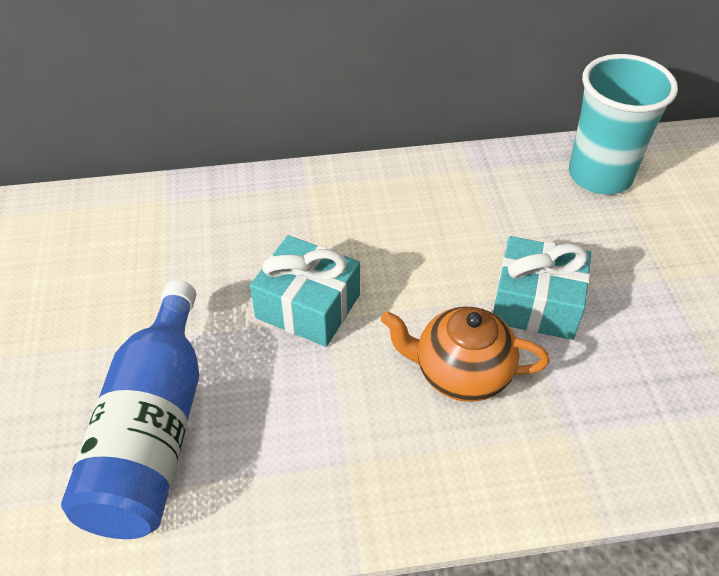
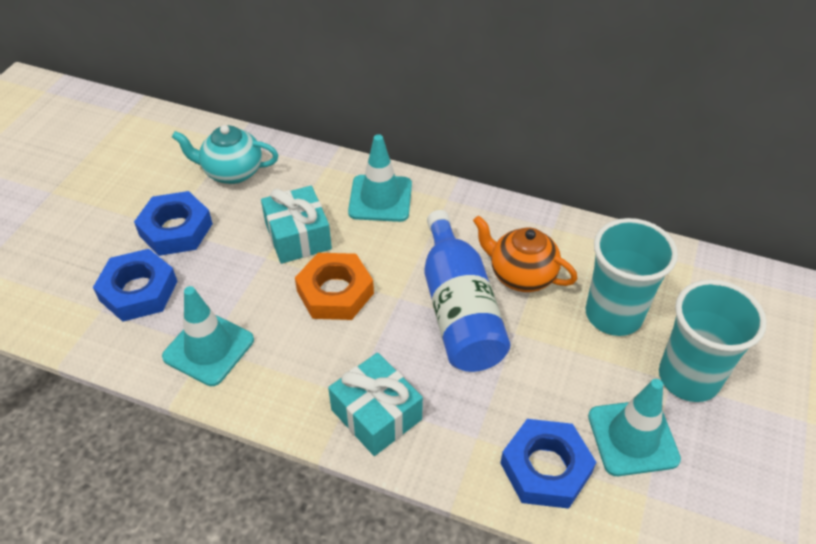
blue nut: none = 0 -> [93,249,178,322] [134,191,213,256] [500,419,596,509] = 3
orange nut: none = 0 -> [295,253,374,320] = 1
turquoise cup: [569,54,678,194] = 1 -> [586,218,678,336] [659,279,767,402] = 2
turquoise teapot: none = 0 -> [172,125,278,184] = 1
turquoise traffic cone: none = 0 -> [162,286,254,386] [348,134,412,222] [588,379,681,476] = 3

